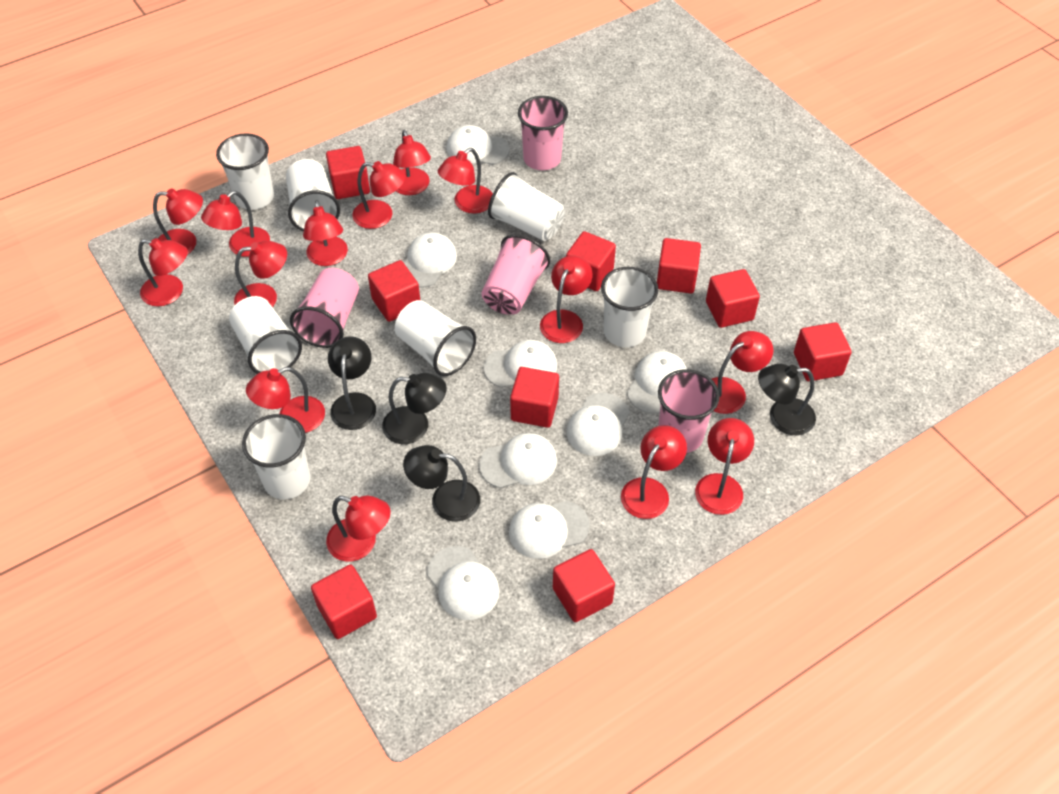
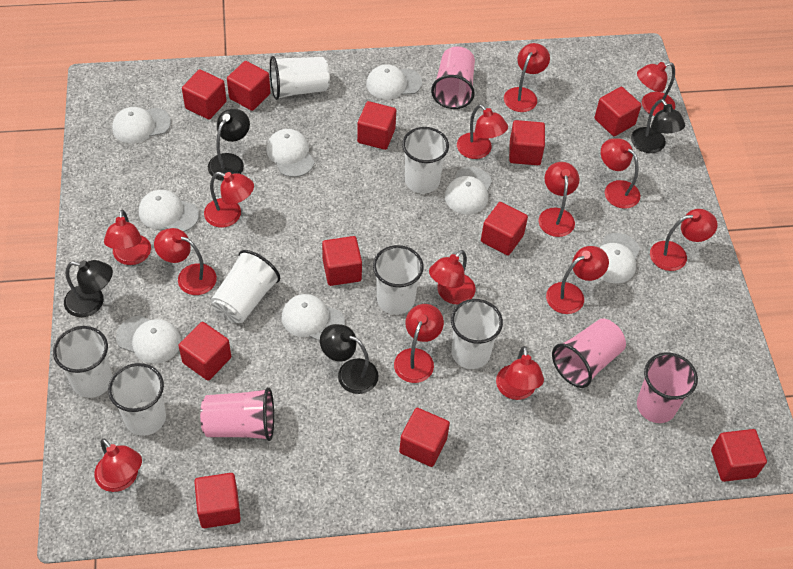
red cube: [311,564,377,639] [326,146,370,199] [368,260,420,322] [510,367,559,428] [553,549,615,622] [566,231,616,291] [657,238,701,293] [706,269,760,328] [794,322,852,381] = 9 -> [178,322,231,381] [182,69,227,119] [194,473,241,528] [227,61,270,111] [322,236,362,286] [357,101,396,150] [399,408,450,467] [481,202,528,255] [509,120,545,165] [594,87,642,136] [711,429,767,482] = 11

